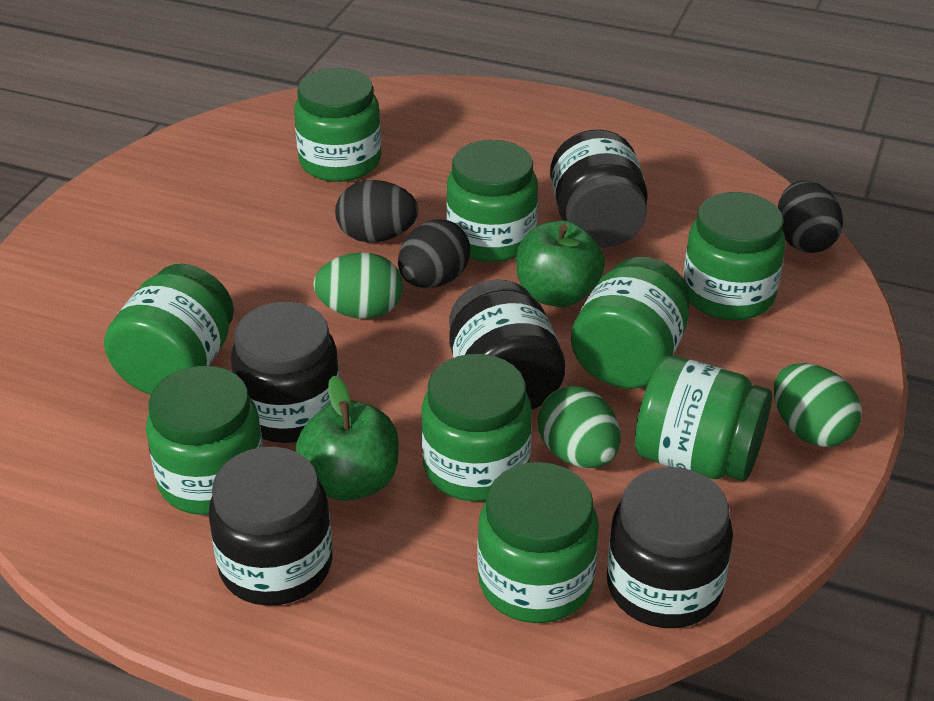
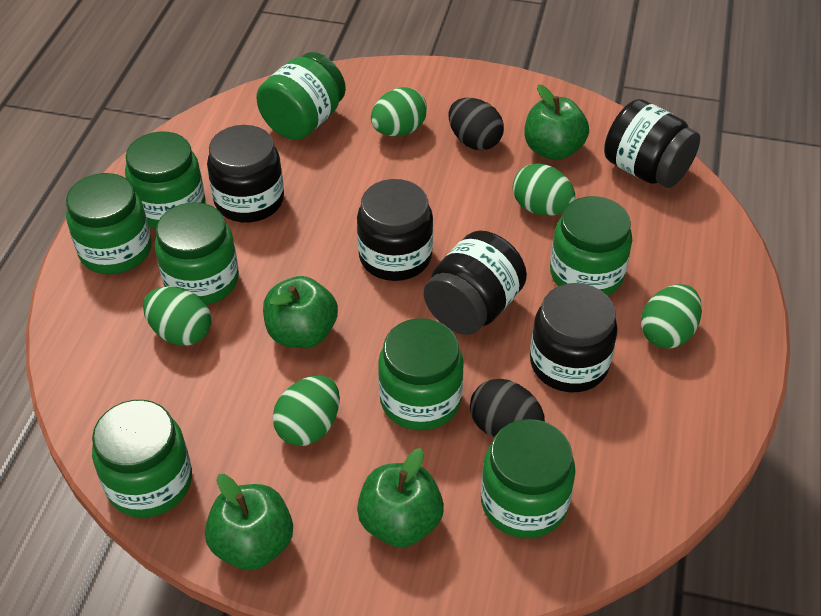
black egg: [335,180,418,243] [398,219,471,288] [778,181,843,253] = 3 -> [449,98,504,151] [470,379,545,437] = 2
green apple: [296,376,399,501] [516,220,605,307] = 2 -> [205,474,293,570] [263,276,338,348] [357,448,444,548] [524,84,589,160] = 4
green egg: [313,252,403,319] [538,386,621,468] [774,363,861,447] = 3 -> [143,286,211,346] [273,375,340,446] [371,87,427,136] [513,163,575,216] [641,284,702,348] = 5
green jar: [104,264,234,395] [146,366,263,515] [294,68,381,182] [421,354,532,501] [446,140,538,262] [477,462,599,623] [571,257,690,389] [635,356,772,481] [683,192,786,320] = 9 -> [66,173,152,274] [92,400,192,518] [125,131,205,229] [155,202,239,305] [256,52,346,140] [378,318,464,431] [481,419,576,538] [550,196,632,296] = 8

